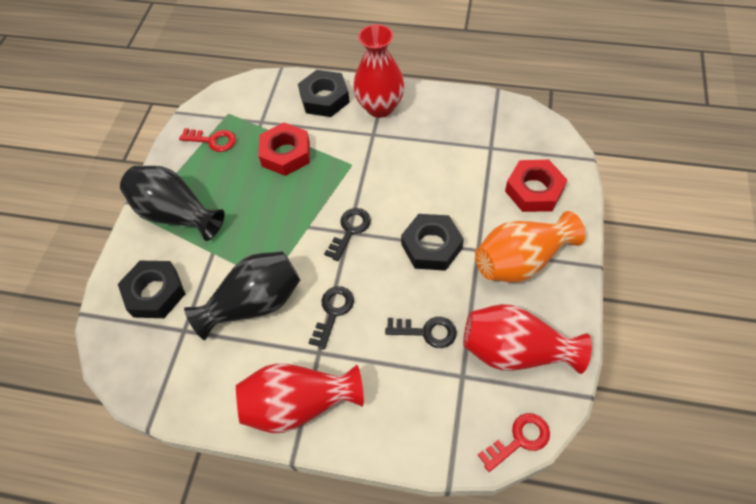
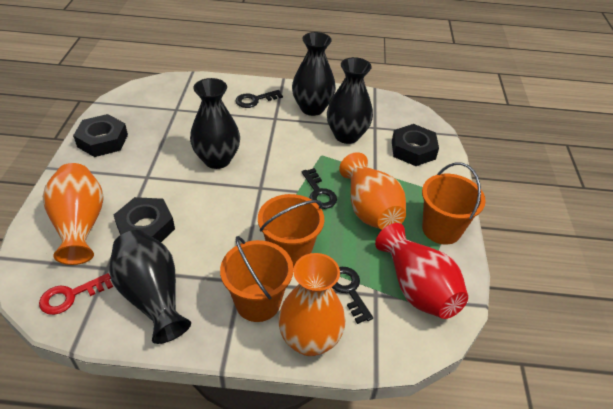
black vase: [120,166,225,241] [184,251,300,340] = 2 -> [109,230,191,344] [190,78,240,169] [292,32,336,116] [327,57,373,144] = 4
orange bucket: none = 0 -> [220,236,293,322] [258,194,324,269] [422,163,486,245] = 3
orange vase: [475,211,586,283] = 1 -> [43,163,104,265] [278,253,345,356] [339,152,406,230] = 3
red key: [179,128,236,152] [478,413,550,472] = 2 -> [39,273,113,315] = 1
red nut: [258,122,310,176] [505,160,567,212] = 2 -> none = 0
red vase: [236,363,364,433] [353,24,405,118] [463,304,592,374] = 3 -> [375,223,468,319] = 1

